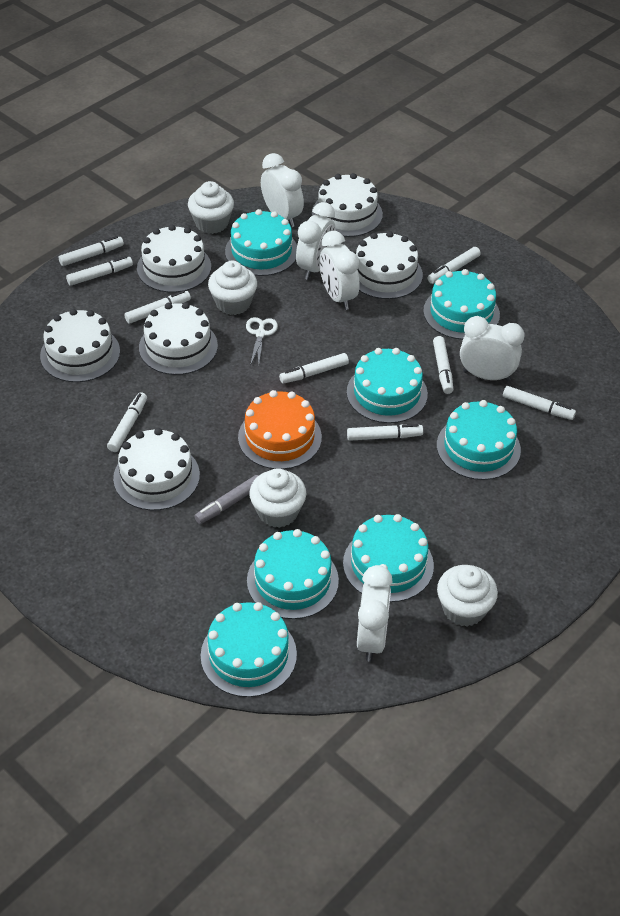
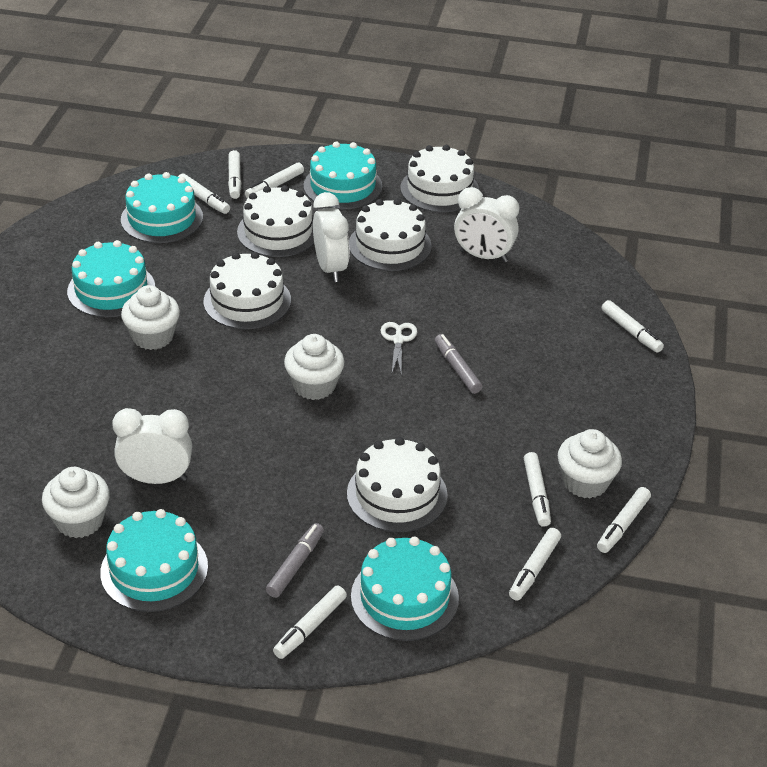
grey marker: [194,475,258,524] = 1 -> [266,523,324,598] [435,334,482,394] = 2
orange cake: [238,390,322,469] = 1 -> none = 0
turquoise cake: [201,602,297,697] [225,209,297,276] [247,529,339,619] [343,514,434,602] [347,348,428,423] [423,269,500,340] [437,400,521,480] = 7 -> [67,240,155,317] [100,509,208,612] [121,172,203,243] [303,142,383,209] [351,536,459,641] = 5
white cake: [40,309,120,382] [113,428,200,510] [137,225,211,293] [139,302,218,375] [312,173,383,237] [356,231,423,299] = 6 -> [204,252,291,329] [237,185,314,257] [347,437,448,532] [349,198,432,271] [400,145,479,212] = 5
white clock: [261,153,304,227] [296,202,336,280] [320,231,360,310] [357,565,393,662] [460,316,524,381] = 5 -> [112,408,192,484] [313,192,350,282] [454,187,519,262] = 3
white marker: [59,236,124,266] [66,256,133,286] [107,392,147,452] [124,290,191,324] [279,353,349,384] [347,424,423,441] [427,247,481,284] [433,336,453,394] [503,386,576,420] = 9 -> [178,173,230,214] [228,150,241,199] [245,162,304,199] [273,586,347,659] [509,528,561,601] [524,452,551,527] [597,487,651,553] [602,300,664,353] = 8

